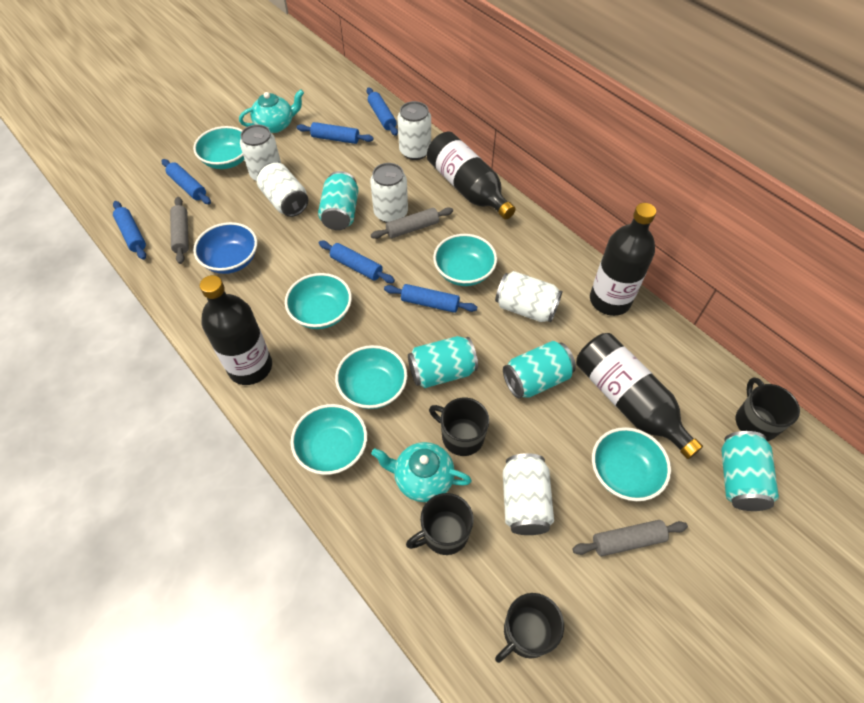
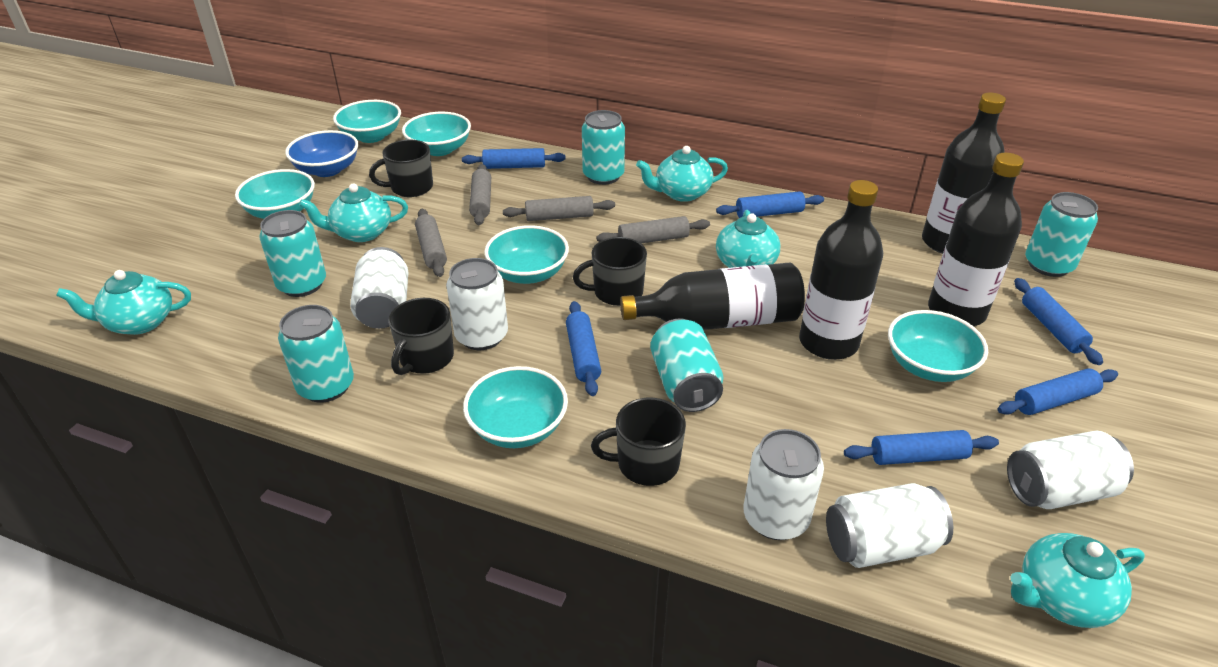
grey rolling pin: [170,197,189,264] [371,207,453,239] [572,520,688,556] = 3 -> [415,209,447,277] [469,164,491,225] [503,196,615,221] [596,216,710,243] = 4
turquoise can: [318,171,359,230] [408,336,478,388] [503,341,576,399] [721,431,779,511] = 4 -> [259,210,326,297] [278,305,354,403] [582,110,625,185] [650,318,723,412] [1025,192,1098,277] = 5
turquoise teapot: [239,90,304,133] [371,442,472,502] = 2 -> [56,270,191,335] [299,183,408,242] [636,146,728,202] [716,210,781,268] [1011,533,1145,628] = 5
white can: [240,124,281,181] [257,163,308,217] [370,163,408,223] [398,101,431,160] [495,271,563,322] [503,453,554,535] = 6 -> [350,247,408,329] [446,258,508,350] [743,429,824,540] [826,483,953,568] [1007,431,1134,509] = 5

